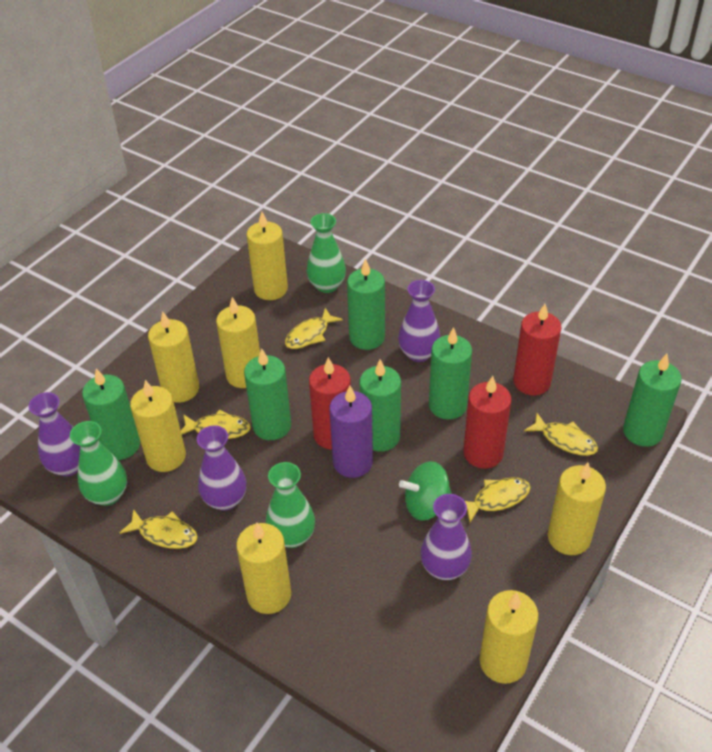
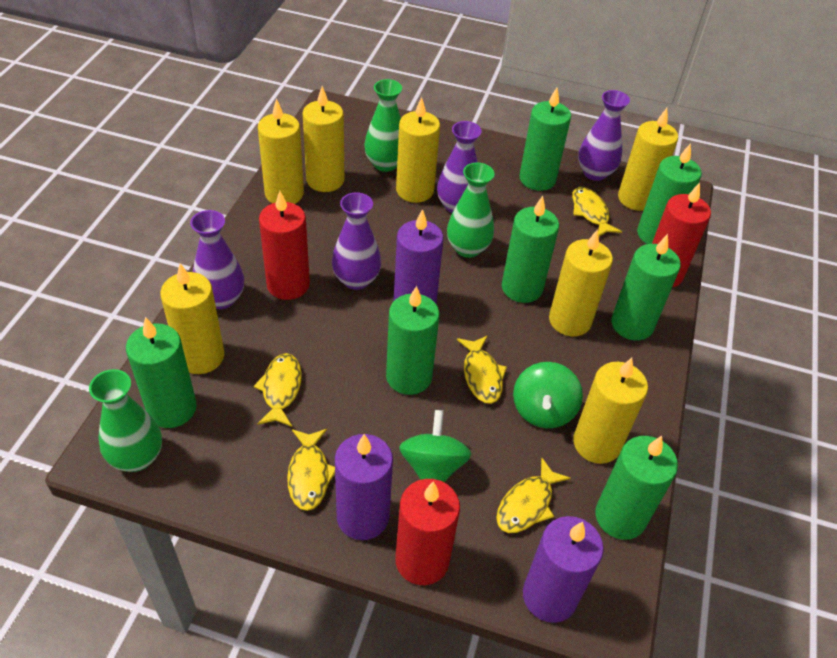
green candle: [82,368,140,460] [244,348,291,440] [347,259,385,350] [359,359,401,452] [429,327,472,420] [623,354,682,447] = 6 -> [126,317,197,428] [386,286,439,395] [502,196,559,303] [519,88,571,191] [595,436,678,540] [611,234,681,340] [637,143,702,244] = 7
green spinning top: [399,461,452,521] = 1 -> [399,410,472,482] [513,362,583,428] = 2
purple candle: [329,385,373,478] = 1 -> [335,434,393,540] [394,209,444,304] [523,516,604,623] = 3

